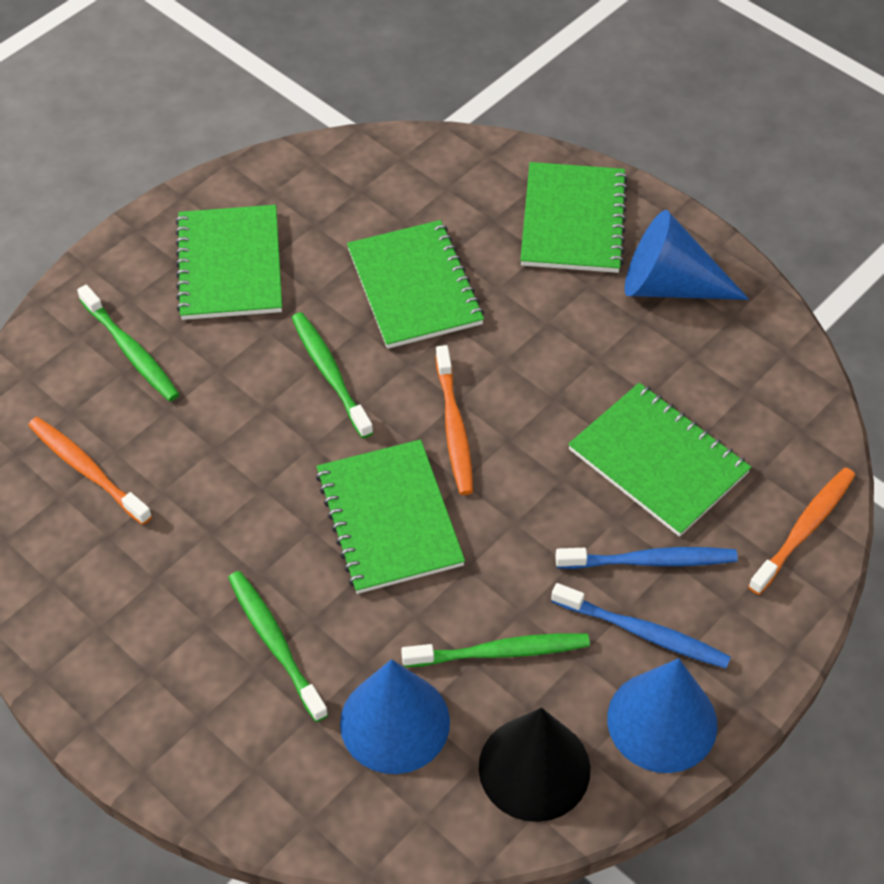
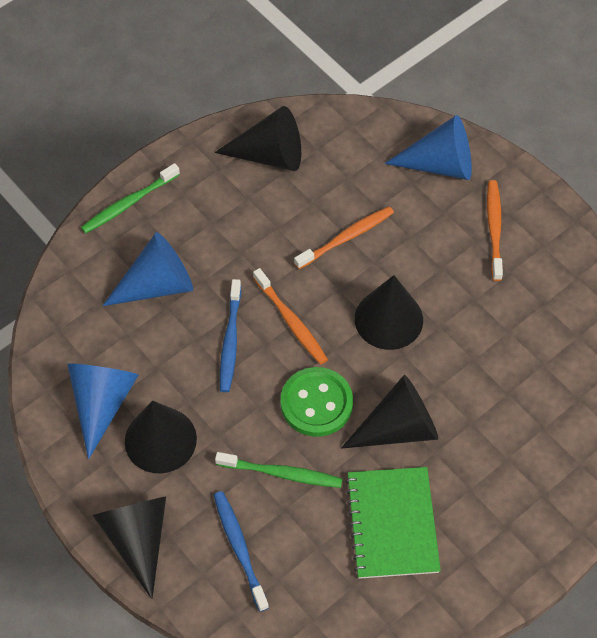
black cone: [479,707,590,822] = 1 -> [92,496,166,599] [125,401,197,474] [215,106,301,171] [341,375,438,449] [355,275,423,350] = 5
green button: none = 0 -> [281,367,353,437] = 1
green notebook: [175,205,282,320] [316,439,465,594] [347,220,484,349] [520,162,628,273] [568,383,751,537] = 5 -> [345,467,441,579] = 1
green toothbrush: [77,285,179,401] [228,571,328,722] [292,312,374,438] [401,633,590,667] = 4 -> [81,163,180,234] [215,452,343,488] = 2

